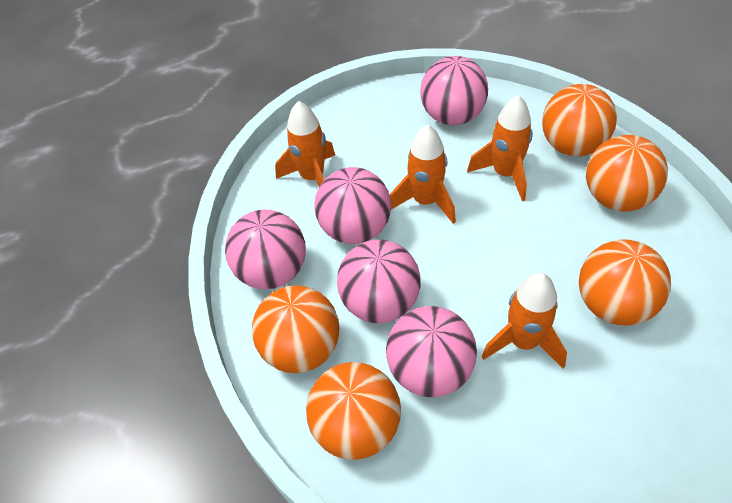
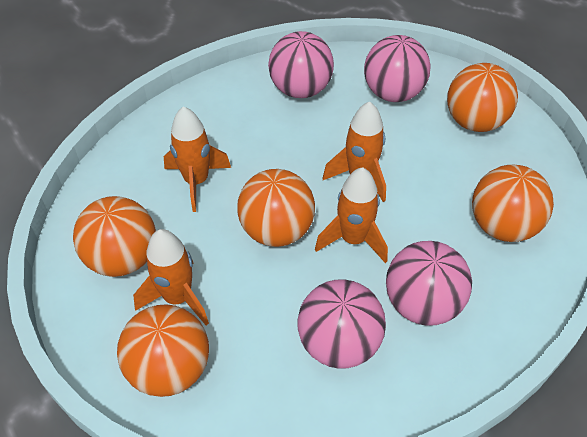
pink ball: [225,209,306,289] [315,167,391,244] [337,240,421,323] [386,306,477,397] [420,56,488,125] = 5 -> [268,31,334,98] [297,279,386,369] [364,35,431,102] [386,241,472,326] = 4

